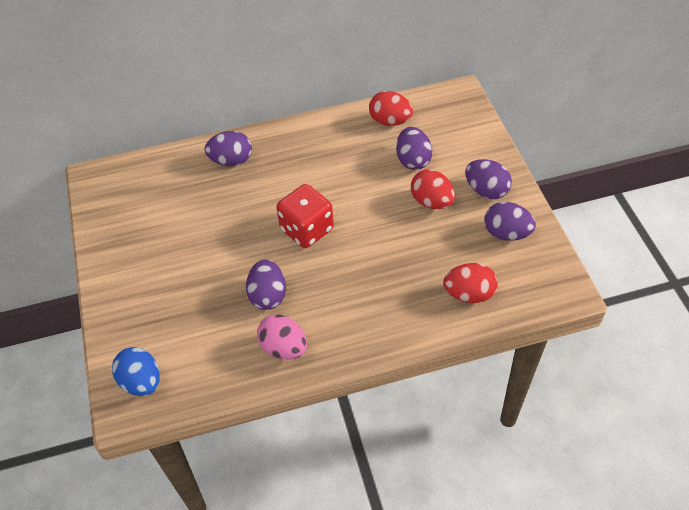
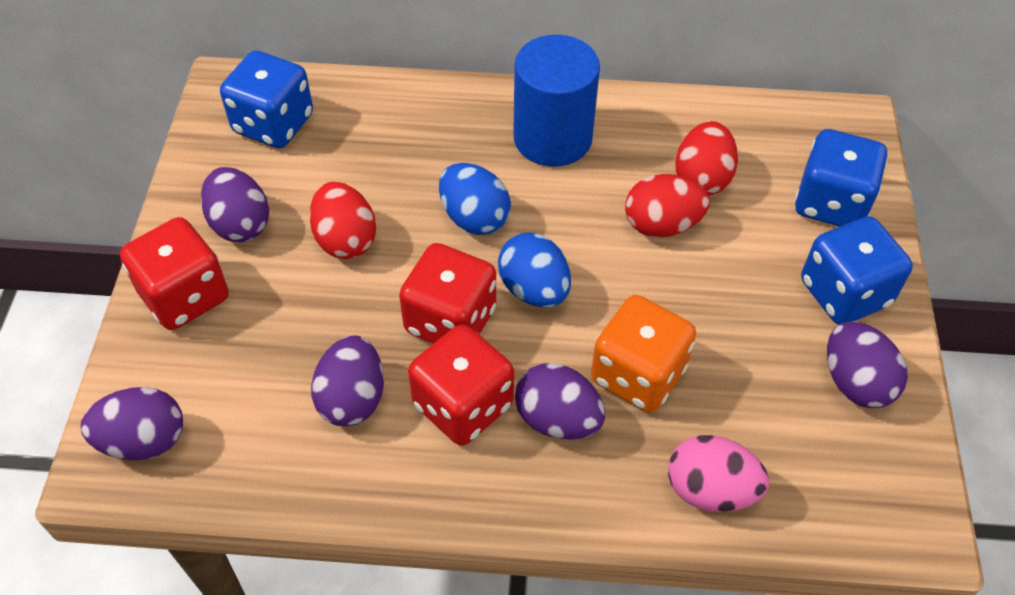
blue cylinder: none = 0 -> [513,35,600,167] = 1
blue dice: none = 0 -> [220,51,313,148] [795,129,887,227] [801,216,913,325] = 3
blue egg: [112,347,160,396] = 1 -> [439,163,511,235] [498,232,571,308] = 2
orange dice: none = 0 -> [591,295,696,413] = 1
red dice: [277,184,334,248] = 1 -> [120,217,229,330] [399,243,496,344] [408,324,514,446] = 3

